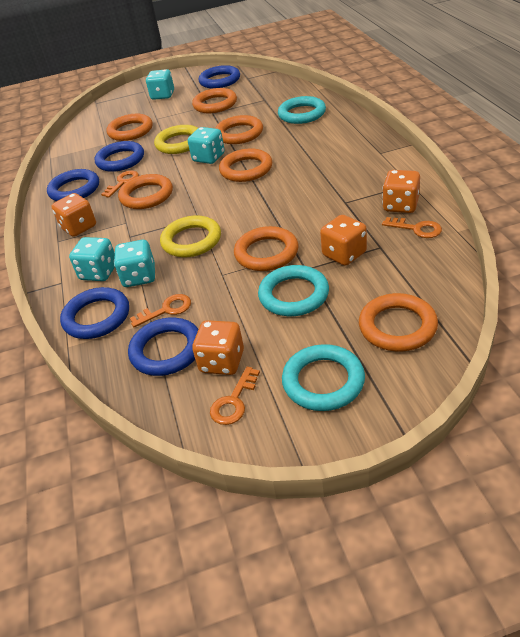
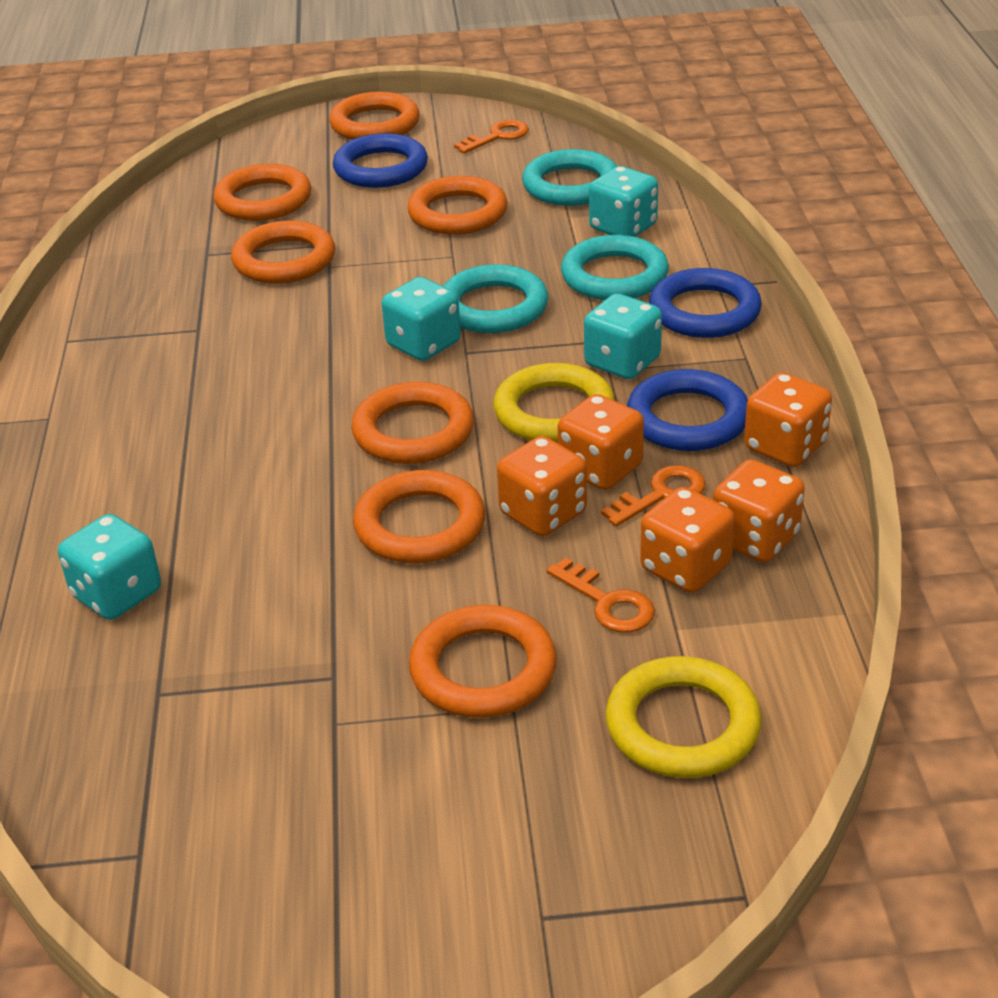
blue ring: [47,169,99,201] [60,287,129,339] [95,141,144,172] [128,318,198,376] [199,65,240,89] = 5 -> [333,133,428,188] [627,369,748,451] [649,268,762,338] = 3
orange dice: [52,193,96,237] [192,320,244,375] [320,215,367,266] [382,170,420,213] = 4 -> [497,436,587,536] [558,394,644,490] [640,487,735,593] [713,459,805,563] [744,372,832,467] = 5
orange key: [101,171,139,198] [130,294,191,327] [210,366,260,425] [382,217,442,238] = 4 -> [454,120,529,154] [547,558,655,633] [601,465,706,527] = 3

